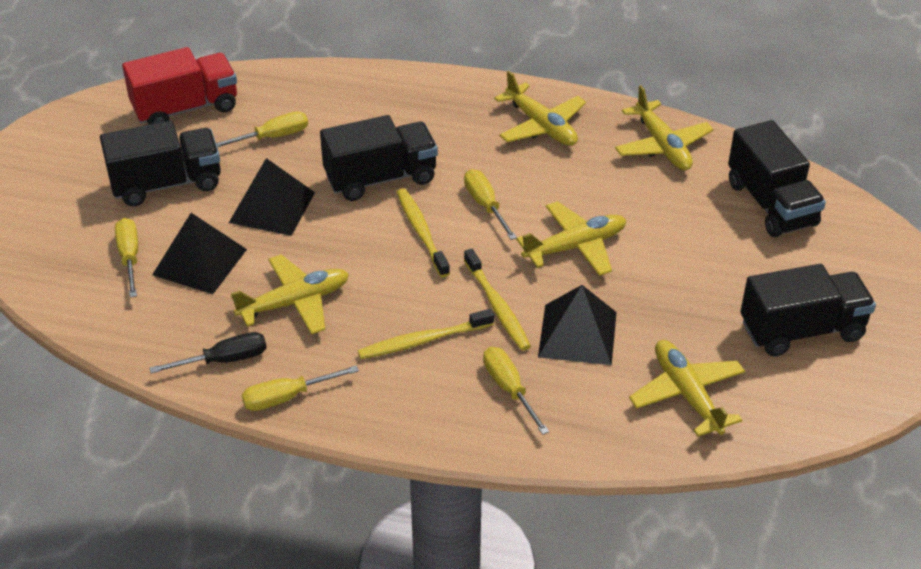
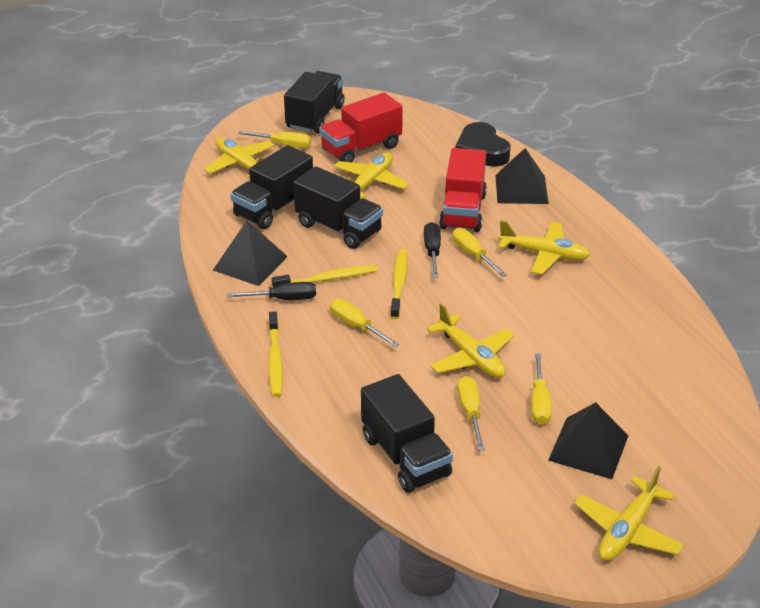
black heart: none = 0 -> [455,122,511,167] = 1
black screwdriver: [149,332,267,374] = 1 -> [227,282,316,300] [424,222,441,278] = 2
red truck: [122,47,237,125] = 1 -> [319,93,403,162] [439,148,487,232] = 2

